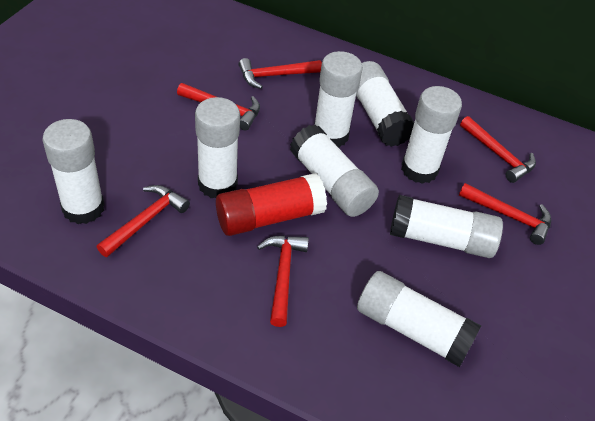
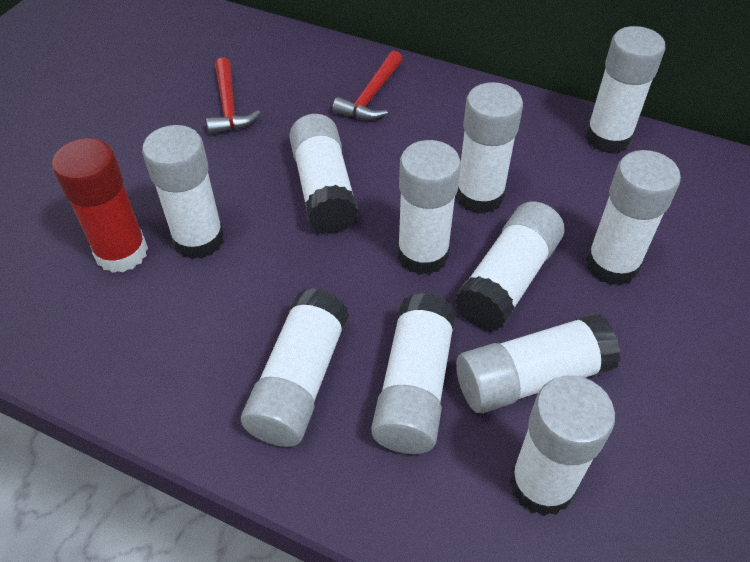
red hammer: [97,185,190,257] [177,83,260,131] [239,58,322,89] [257,236,309,327] [459,183,551,245] [460,116,536,183] = 6 -> [206,57,260,135] [333,51,403,120] = 2
white glue stick: [43,119,105,224] [195,97,240,198] [290,125,379,217] [314,51,363,148] [356,61,414,147] [357,271,481,367] [390,195,503,258] [401,86,462,184] = 8 -> [142,125,224,259] [241,288,349,447] [289,114,359,234] [371,293,456,454] [397,140,461,275] [454,201,564,331] [456,82,523,214] [456,313,621,413] [510,375,615,516] [585,26,665,154] [586,150,681,286] = 11

